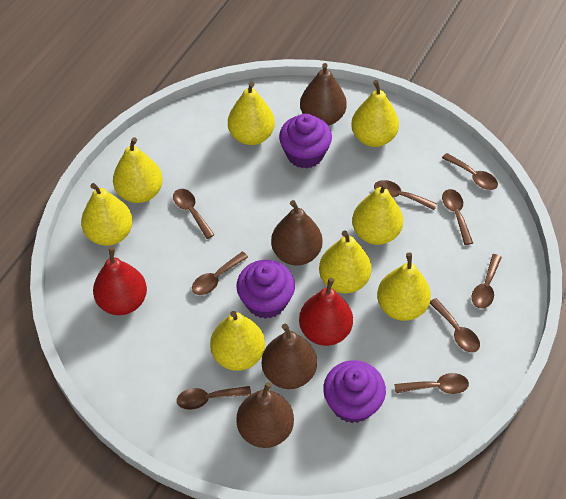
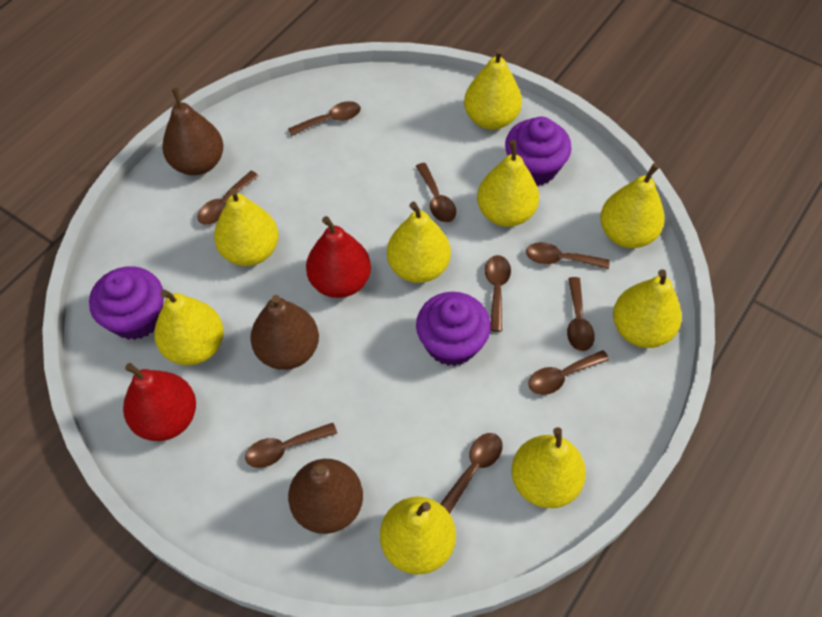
brown pear: [236,382,294,448] [262,324,317,389] [271,200,323,265] [300,63,347,126] = 4 -> [162,88,223,175] [250,295,319,370] [288,459,363,534] = 3
yellow pear: [81,183,133,246] [113,137,163,203] [210,311,265,371] [228,82,275,145] [319,231,372,293] [351,80,399,147] [352,183,403,245] [377,253,431,321] = 8 -> [154,289,224,365] [214,188,279,266] [380,496,456,575] [387,202,451,283] [464,48,522,130] [477,140,539,227] [512,427,586,508] [600,163,665,248] [613,269,682,348] = 9

